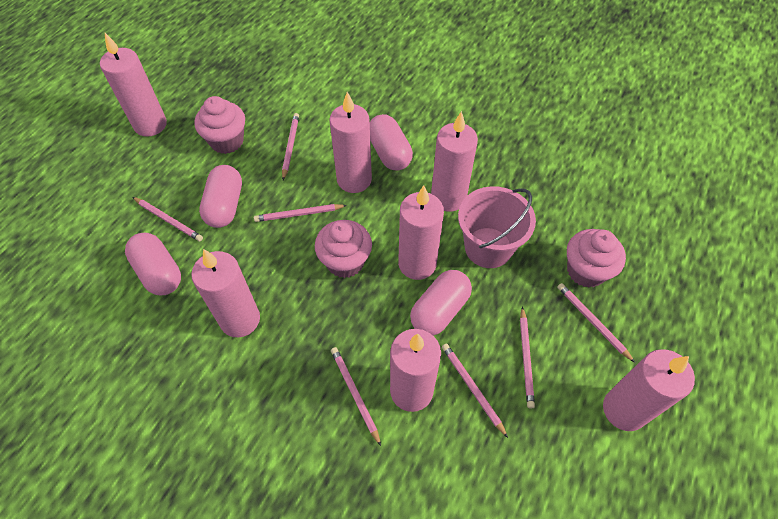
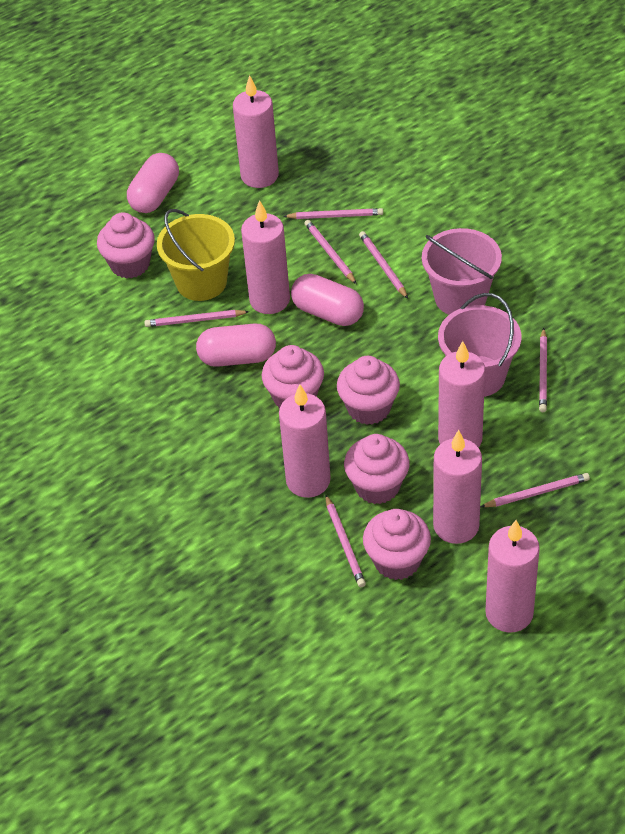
pink bucket: [458,186,536,268] = 1 -> [422,228,502,315] [438,293,521,397] = 2
pink candle: [100,33,167,137] [191,249,260,337] [330,92,372,193] [390,329,441,412] [398,185,444,280] [431,111,478,212] [603,349,695,431] = 7 -> [233,75,279,188] [241,200,290,314] [279,384,331,498] [433,430,482,544] [438,341,485,448] [485,520,540,633] = 6
pink capsule: [125,233,181,295] [199,165,242,228] [370,114,413,170] [410,270,472,335] = 4 -> [127,153,179,213] [196,323,276,367] [291,274,364,326] = 3
pink cupcake: [195,96,245,154] [315,220,372,278] [567,229,626,288] = 3 -> [97,212,155,279] [262,345,324,408] [337,356,400,425] [344,434,409,504] [363,509,431,580] = 5
yellow bucket: none = 0 -> [157,209,235,301] = 1

